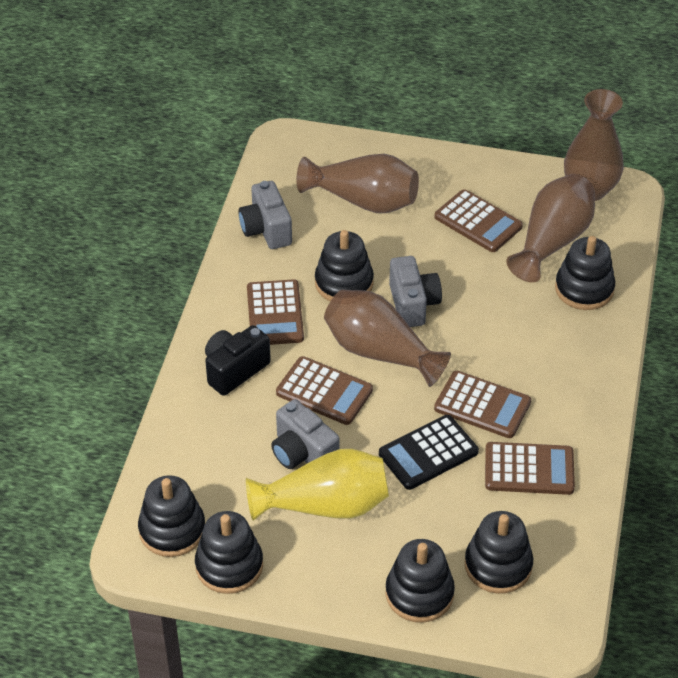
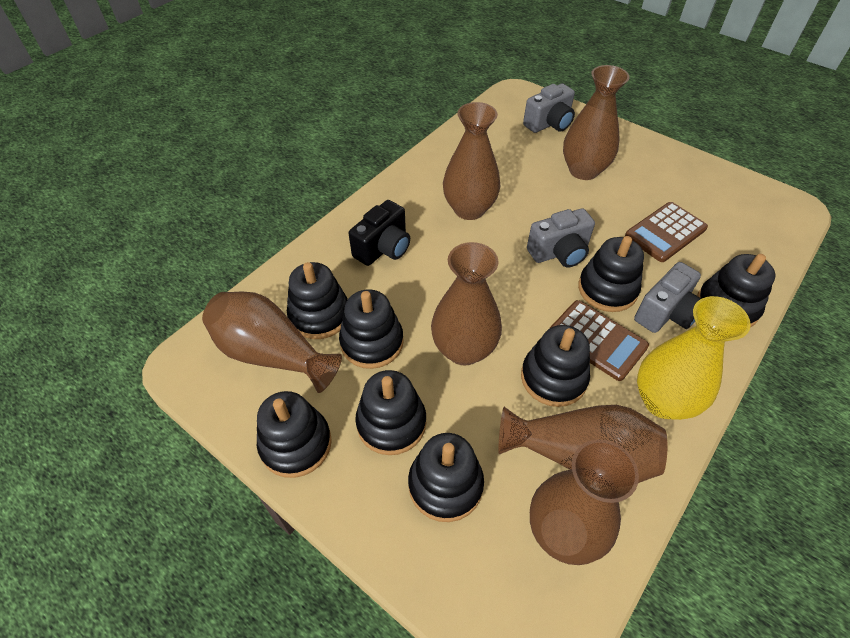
black calculator: [379,415,479,490] = 1 -> none = 0
black stacking toy: [138,475,205,557] [195,511,263,594] [315,230,374,301] [386,539,455,623] [465,511,533,594] [555,236,615,310] = 6 -> [257,391,332,478] [287,262,348,339] [339,290,404,369] [355,370,426,455] [408,433,484,522] [521,325,590,407] [578,236,644,312] [697,254,776,327] = 8
brown calculator: [247,279,304,345] [276,356,373,425] [434,371,531,438] [435,189,523,252] [485,442,575,495] = 5 -> [549,300,649,381] [625,202,708,262] = 2
brown vase: [296,154,419,213] [324,290,451,387] [506,174,595,282] [564,89,624,201] = 4 -> [202,291,342,393] [431,242,502,366] [443,102,501,220] [498,405,667,483] [530,439,639,565] [563,65,629,180] = 6

